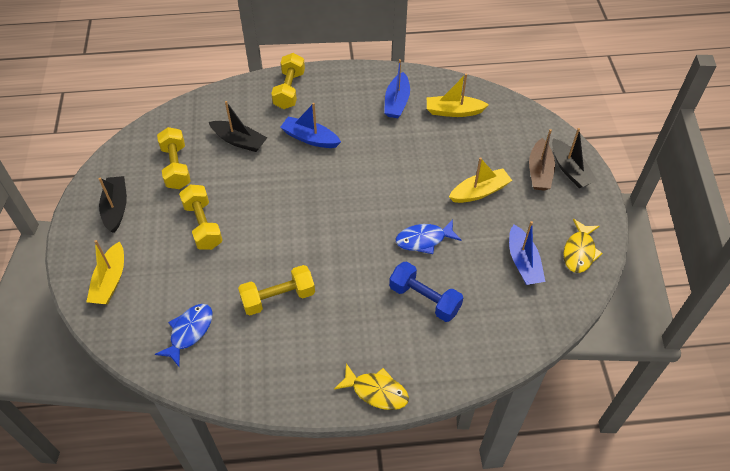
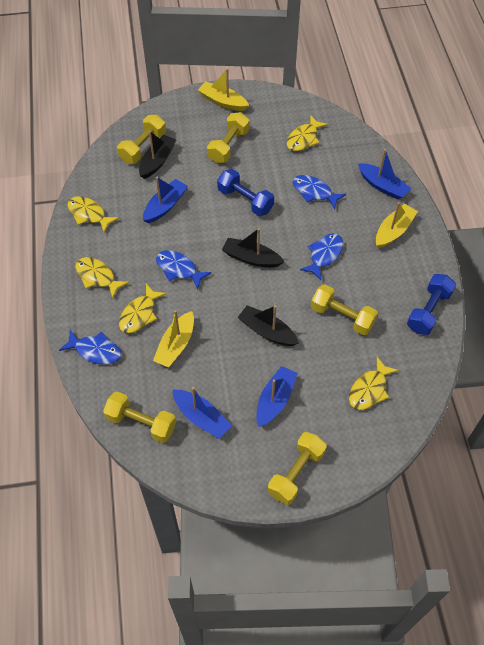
blue boat: [280,103,341,148] [384,59,410,118] [509,221,546,285] = 3 -> [143,177,188,223] [172,387,232,439] [256,366,298,427] [358,149,411,200] = 4
blue dumbbell: [389,261,463,322] = 1 -> [217,169,274,216] [407,274,456,335] = 2
blue fish: [155,304,213,367] [396,219,461,254] = 2 -> [59,330,121,364] [156,250,212,290] [293,175,346,209] [300,233,343,280] = 4
brown boat: [529,129,555,191] = 1 -> none = 0
yellow dumbbell: [157,127,191,189] [179,185,223,250] [238,265,315,315] [271,53,305,109] = 4 -> [103,391,176,443] [117,115,166,164] [207,112,249,163] [268,432,327,505] [311,284,378,335] = 5
yellow fish: [334,363,409,410] [563,219,603,273] = 2 -> [68,196,119,233] [75,257,129,298] [119,284,167,333] [287,115,328,151] [349,357,399,410] = 5

